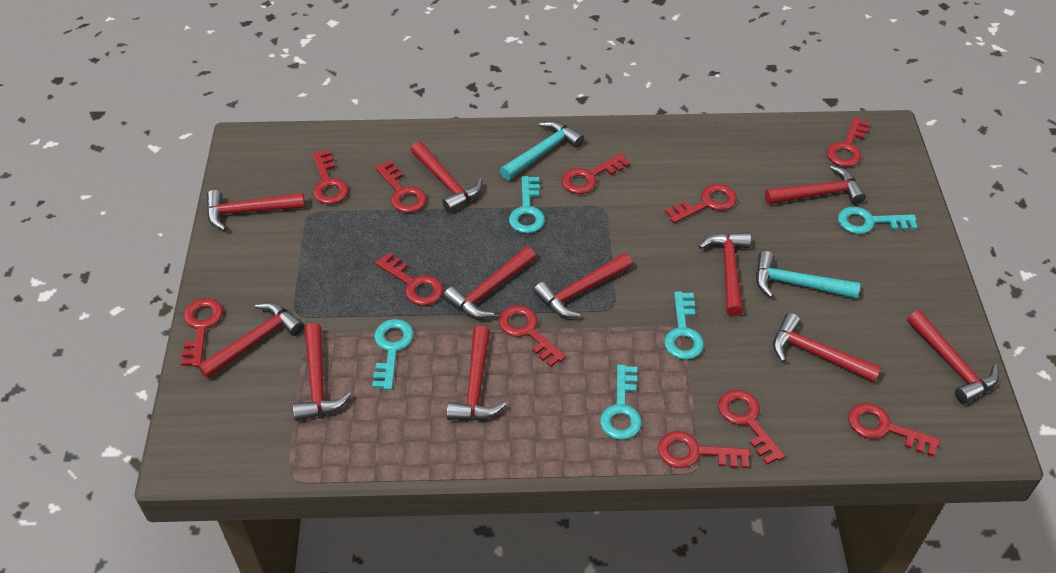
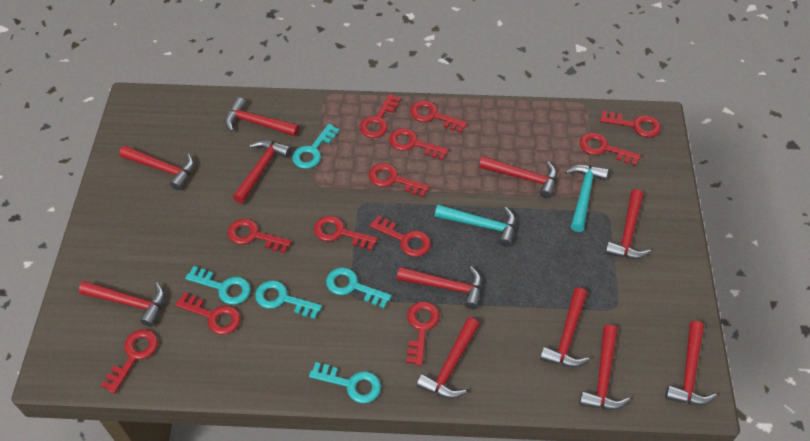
red key: [181,298,223,367] [312,150,349,204] [375,161,427,213] [375,253,444,306] [499,305,566,367] [561,153,630,194] [658,431,750,468] [665,184,737,223] [718,390,785,465] [826,117,870,167] [848,403,940,457] = 11 -> [101,329,158,394] [175,292,241,335] [228,219,292,253] [314,216,378,251] [360,94,401,138] [369,163,430,197] [370,215,431,257] [389,128,449,160] [406,301,440,366] [410,100,468,133] [580,132,641,166] [600,111,661,137] = 12

